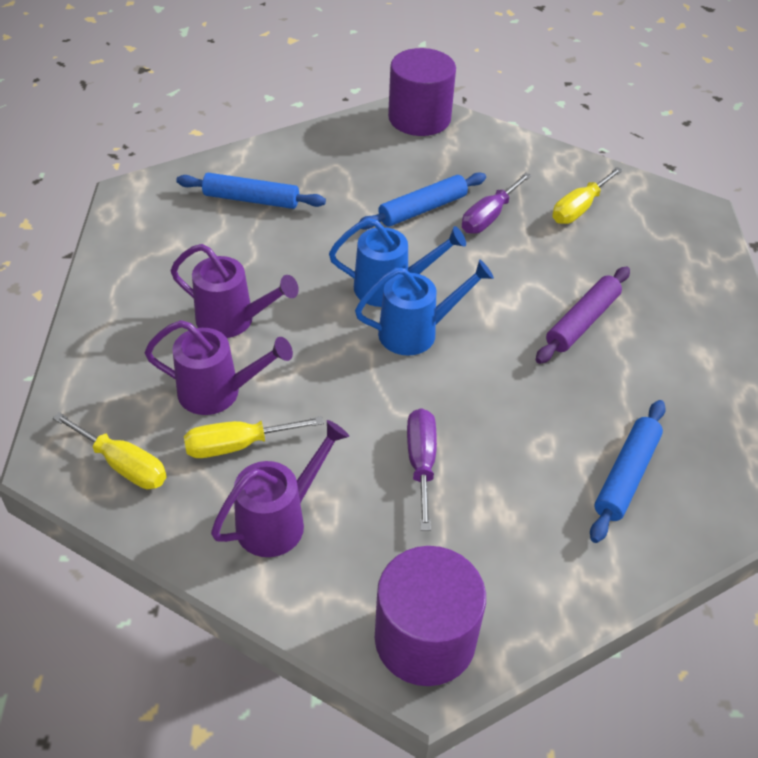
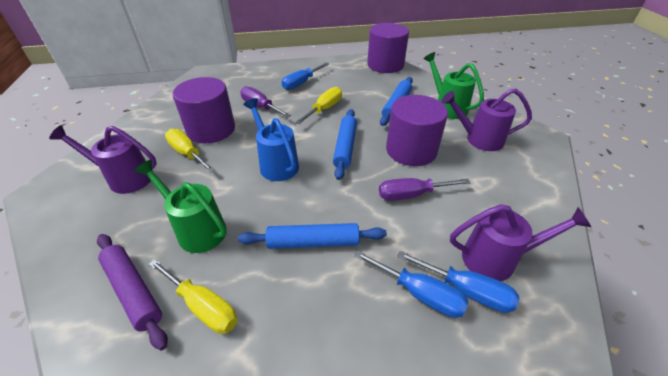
blue screwdriver: none = 0 -> [281,62,329,90] [354,250,469,318] [397,251,519,313] = 3
blue watering can: [329,218,466,307] [355,260,494,356] = 2 -> [243,98,299,181] = 1
green watering can: none = 0 -> [134,160,227,253] [423,52,484,119] = 2
purple cylinder: [375,546,486,686] [388,48,456,136] = 2 -> [172,77,235,143] [367,23,409,73] [386,95,448,166] = 3

